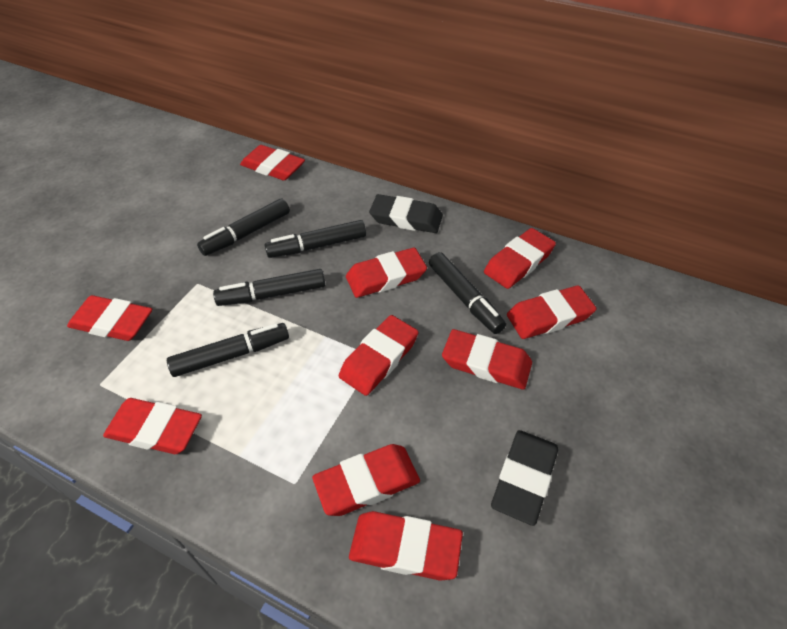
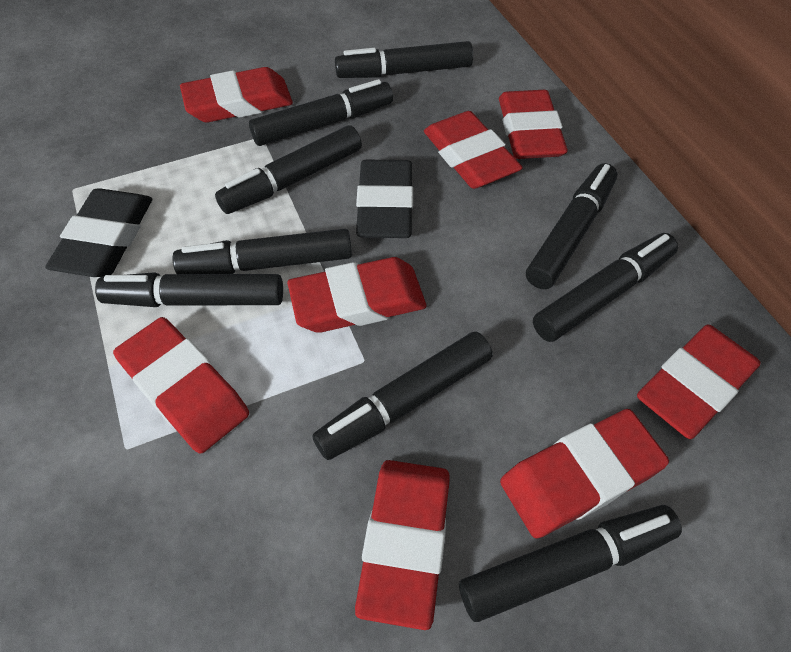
black marker: [167,323,289,377] [197,199,290,256] [213,269,325,306] [265,220,366,258] [429,252,506,334] = 5 -> [95,272,283,307] [172,229,352,274] [215,125,362,214] [249,79,393,146] [312,332,492,460] [335,41,473,78] [459,505,682,622] [526,163,617,289] [533,233,678,342] = 9
red eraser: [67,295,152,341] [103,398,202,454] [240,145,305,180] [312,444,420,516] [339,315,419,396] [346,247,427,298] [349,511,463,581] [442,329,532,390] [484,228,556,289] [507,285,597,339] = 10 -> [113,317,249,454] [180,67,293,123] [287,257,427,333] [355,460,450,630] [424,111,523,189] [499,90,568,159] [500,409,669,539] [637,325,761,439] = 8

